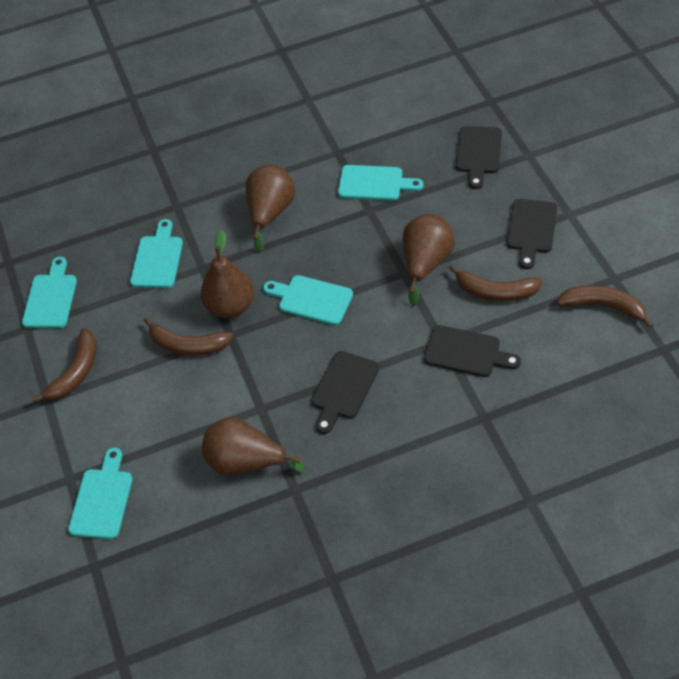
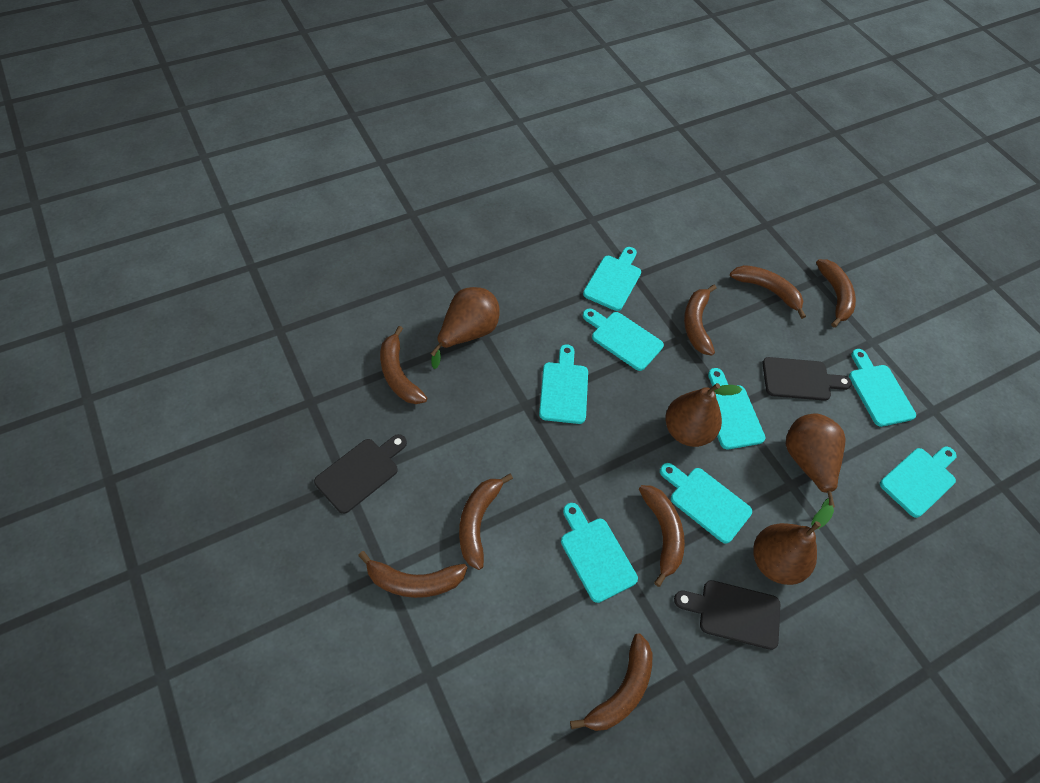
black cutting board: [311,351,379,434] [424,325,521,377] [456,126,502,189] [507,199,557,269] = 4 -> [314,434,407,514] [674,580,780,650] [762,357,852,401] = 3
brown banana: [31,328,97,403] [144,317,233,356] [449,264,542,301] [557,285,653,329] = 4 -> [358,551,467,598] [380,326,427,404] [459,474,513,570] [570,633,652,731] [639,485,685,587] [684,284,717,356] [730,265,806,319] [816,259,856,327] = 8
turquoise cutting board: [22,257,77,328] [68,448,133,539] [130,219,183,288] [263,275,353,325] [338,165,423,201] = 5 -> [539,345,588,424] [561,503,638,603] [583,247,641,311] [583,309,664,371] [660,463,752,544] [708,368,765,449] [849,349,916,427] [880,447,956,518] = 8

